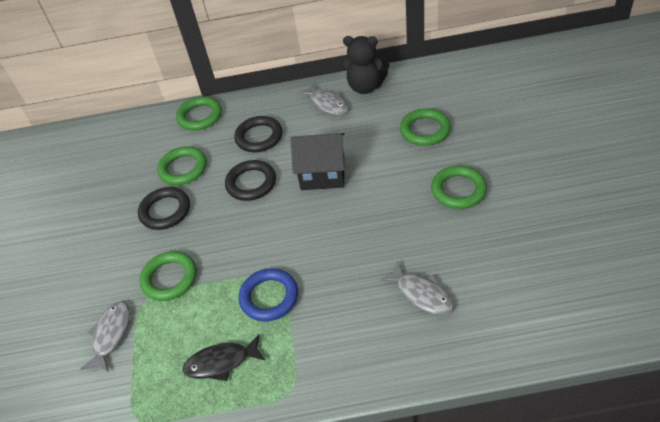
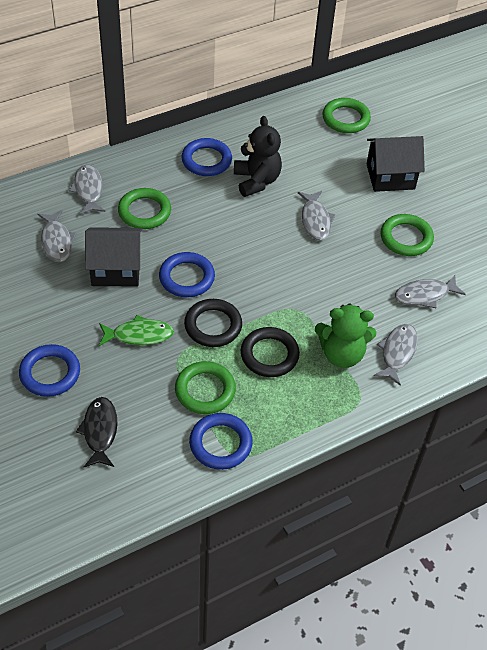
black house: [290,133,344,190] = 1 -> [85,227,142,287] [367,136,425,192] = 2
black ring: [138,187,190,230] [225,160,276,201] [234,116,282,152] = 3 -> [184,299,242,347] [241,327,300,377] = 2
blue ring: [239,268,298,321] = 1 -> [19,344,80,397] [159,252,215,297] [182,138,232,176] [189,413,253,470] = 4
green fish: none = 0 -> [99,315,174,346] = 1
green ring: [140,251,197,301] [157,147,207,185] [176,96,222,131] [400,108,451,146] [431,165,487,209] = 5 -> [118,188,171,229] [175,361,236,414] [323,98,371,133] [381,214,434,256] = 4
green teddy bear: none = 0 -> [315,303,376,368] = 1
grey fish: [81,301,130,372] [298,83,348,115] [380,262,453,315] = 3 -> [38,210,77,262] [69,164,105,215] [298,191,335,241] [374,324,418,385] [395,275,466,308] = 5

